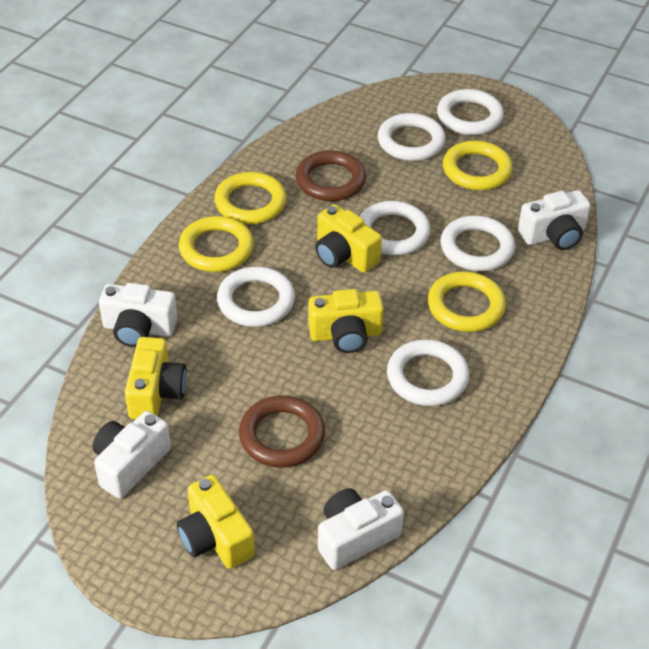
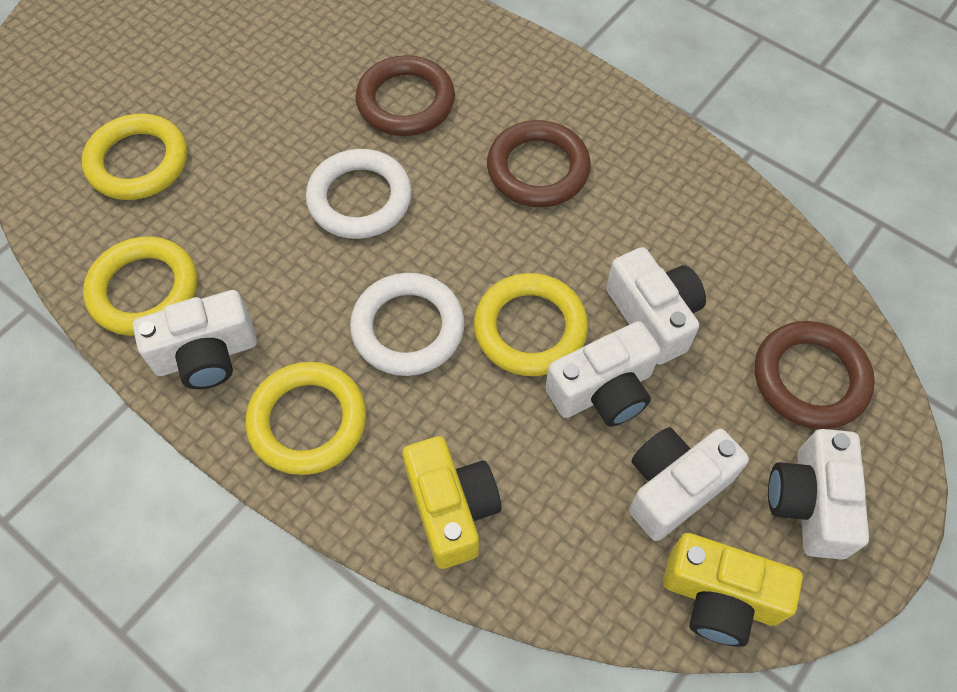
brown ring: [239,396,325,468] [296,150,366,201] = 2 -> [356,55,455,136] [487,120,591,207] [755,321,875,429] = 3
white camera: [93,411,171,498] [99,283,177,347] [318,488,404,570] [518,190,591,250] = 4 -> [133,290,257,389] [545,321,661,427] [606,247,706,365] [629,427,749,541] [768,429,869,560] = 5
white ring: [217,267,295,327] [360,201,430,255] [378,113,446,161] [387,339,469,406] [437,89,504,135] [441,215,515,271] = 6 -> [306,149,412,239] [350,273,465,376] = 2
yellow camera: [125,337,187,419] [177,475,255,569] [308,289,384,353] [315,204,382,273] = 4 -> [403,436,501,569] [663,533,803,647] = 2

